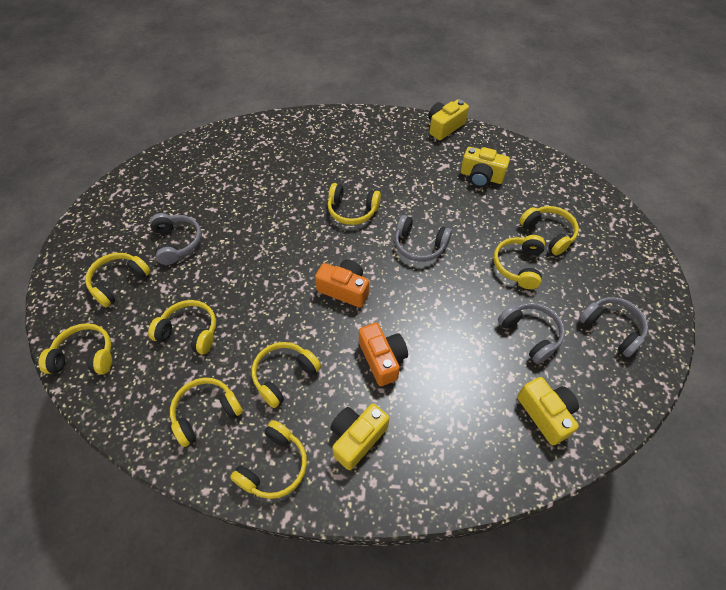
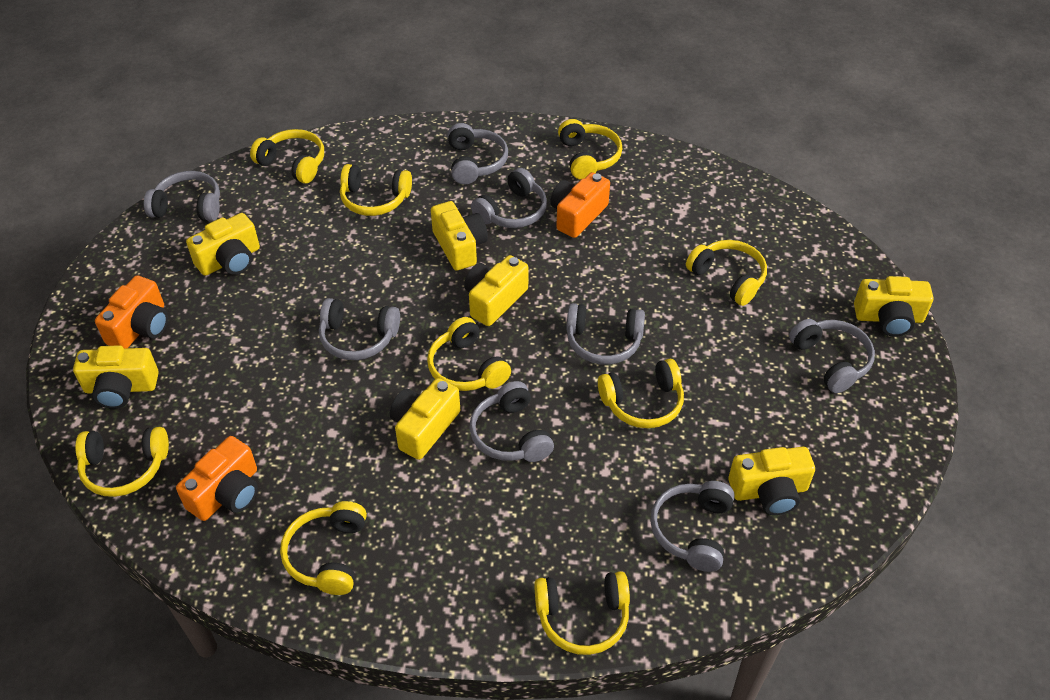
grey headphones: [150,213,201,265] [395,215,452,262] [498,303,565,364] [579,297,648,357] = 4 -> [144,171,220,221] [319,298,400,360] [448,123,508,184] [469,381,554,462] [471,168,547,228] [566,303,645,365] [651,481,735,572] [789,319,875,393] = 8
orange camera: [315,260,369,308] [359,323,408,386] = 2 -> [95,275,168,348] [176,436,258,521] [550,172,610,238] = 3
yellow camera: [330,403,389,470] [428,99,469,140] [461,147,510,187] [517,377,579,445] = 4 -> [73,345,159,409] [186,213,260,276] [390,378,460,460] [431,201,488,271] [464,255,528,326] [728,447,815,515] [854,276,933,337] = 7

